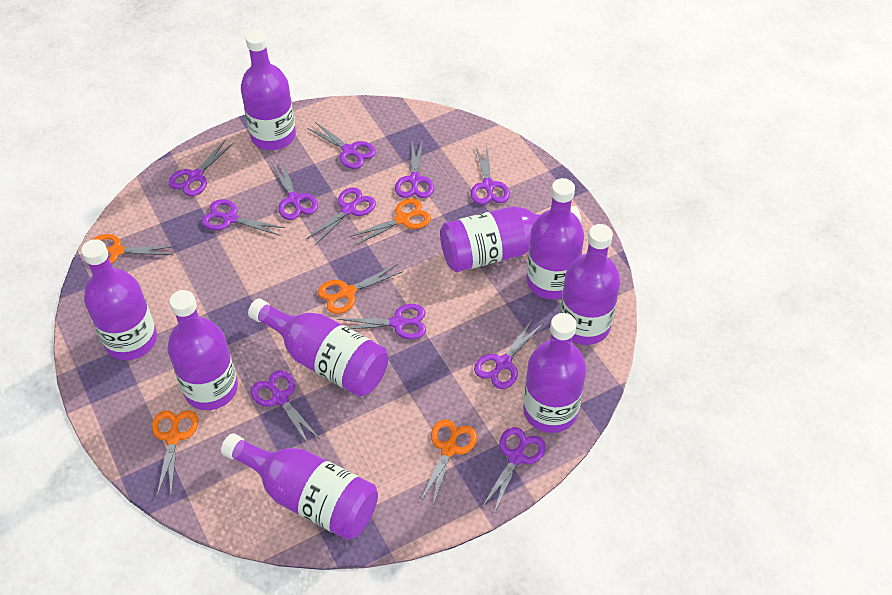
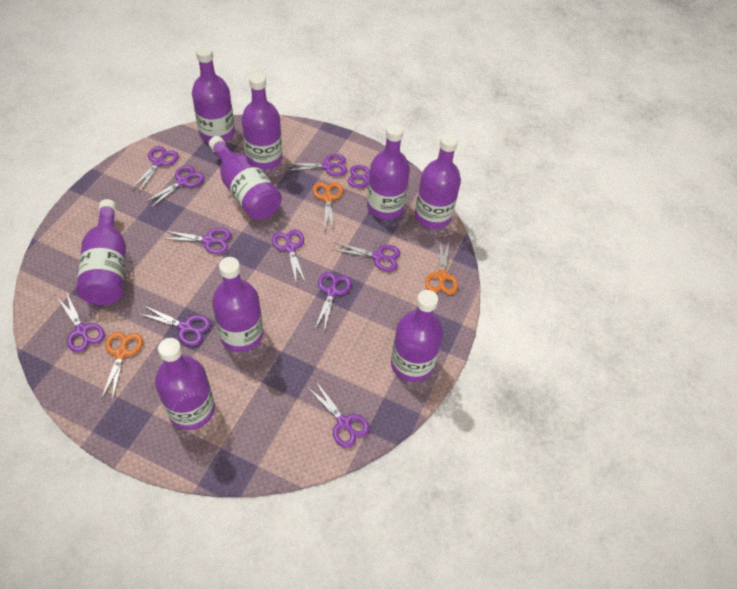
orange scissors: [93,234,176,264] [152,410,198,496] [318,264,402,314] [349,198,431,245] [420,419,477,506] = 5 -> [101,332,143,401] [313,182,343,232] [425,239,458,295] = 3

